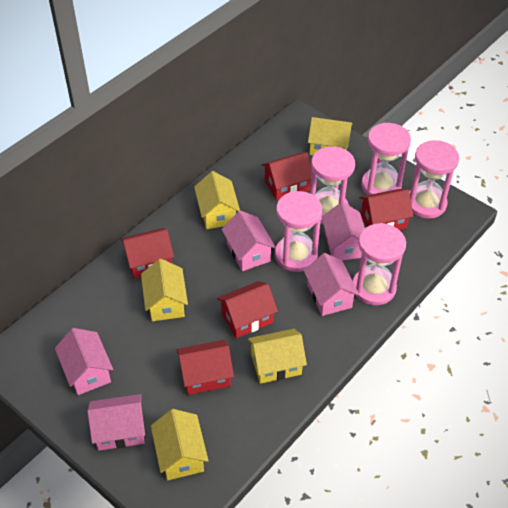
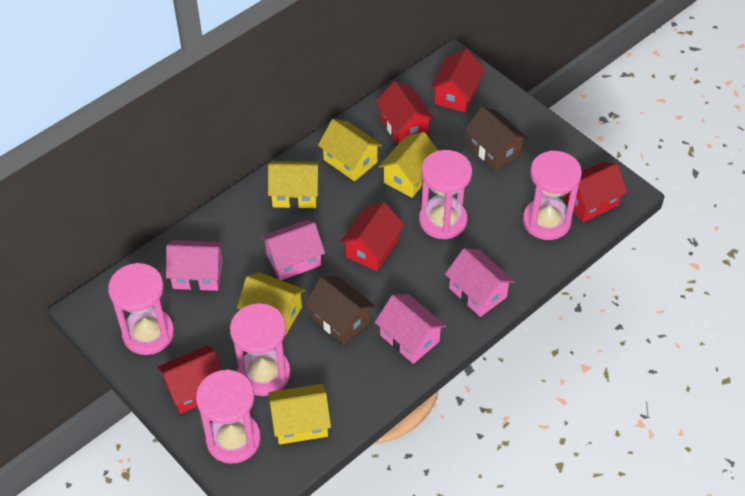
brown house: none = 0 -> [305,276,375,345] [464,106,528,171] = 2
pink house: [55,328,113,395] [87,394,145,451] [222,210,276,271] [304,253,359,316] [322,202,365,260] = 5 -> [166,240,223,291] [260,220,325,280] [375,294,446,364] [445,248,515,317] = 4

